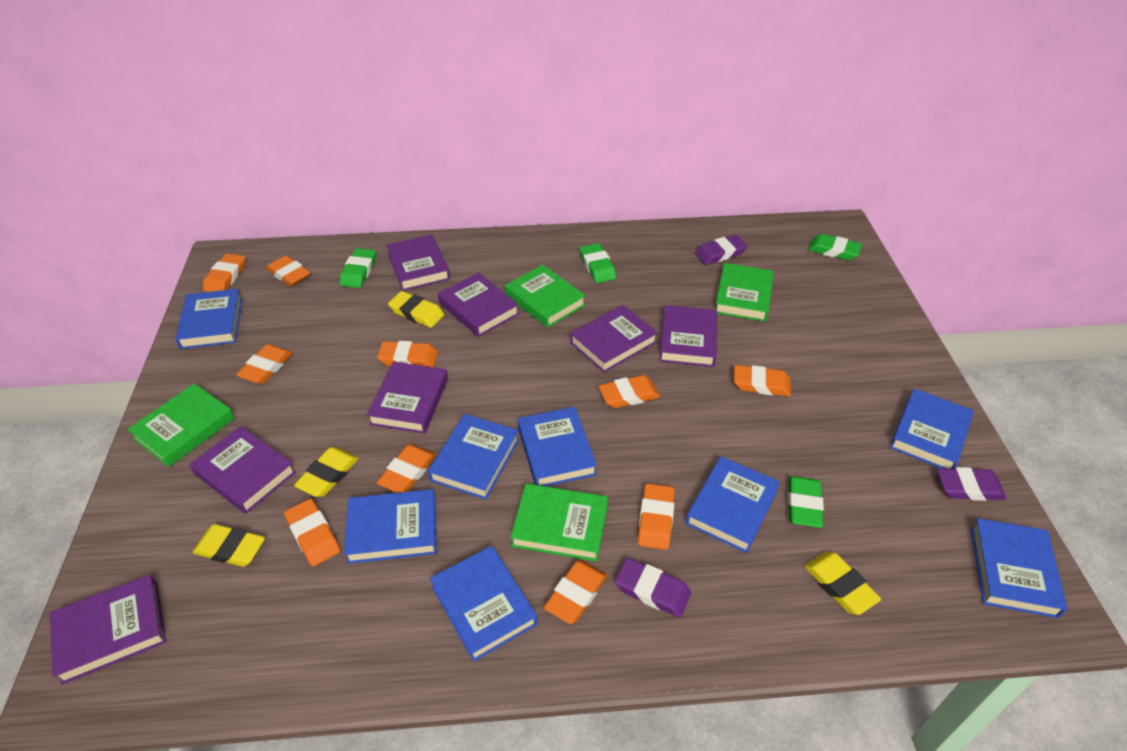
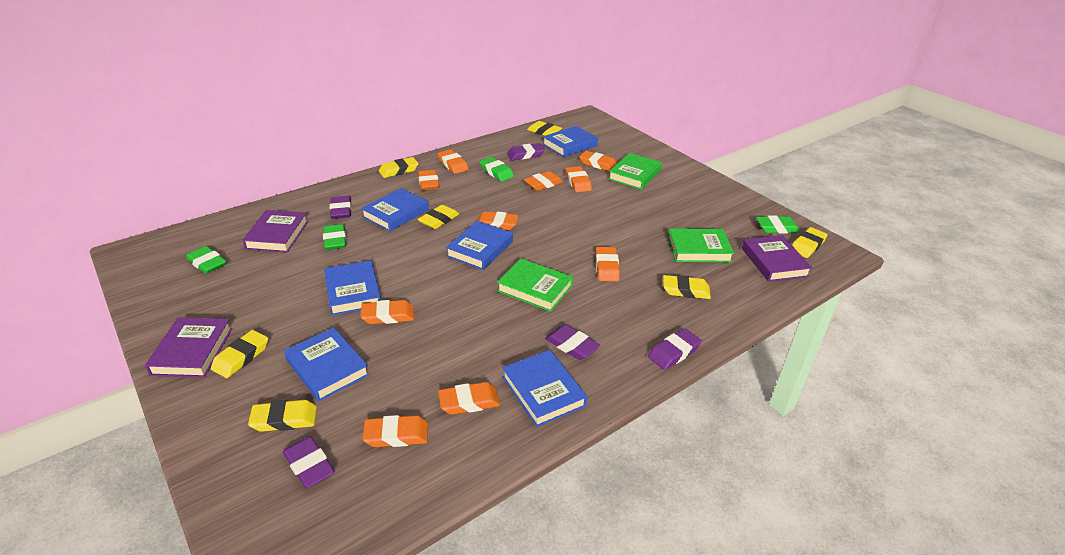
blue book: [175,289,243,349] [344,489,437,564] [428,414,519,500] [430,546,538,662] [518,407,597,486] [685,456,780,553] [890,389,974,469] [971,518,1068,618] = 8 -> [284,328,369,401] [324,261,381,316] [361,188,429,232] [446,221,513,270] [502,350,587,427] [543,126,598,157] = 6
green book: [127,383,235,467] [505,265,586,328] [510,483,608,562] [715,263,774,322] = 4 -> [497,258,573,312] [609,153,662,190] [668,228,734,262] = 3
purple book: [50,575,166,685] [189,426,296,514] [367,362,448,434] [386,234,450,291] [438,273,519,337] [570,305,658,373] [659,305,717,367] = 7 -> [145,317,232,378] [242,210,308,253] [742,235,812,282] = 3
purple eraser: [615,558,691,617] [695,235,748,265] [937,467,1006,501] = 3 -> [283,436,335,488] [330,196,351,219] [507,143,545,160] [545,324,600,360] [648,329,702,370] = 5
yellow eraser: [192,524,265,567] [294,447,359,497] [388,291,444,328] [804,552,881,615] = 4 -> [211,330,268,378] [248,400,317,432] [379,157,419,178] [418,205,459,229] [527,121,562,136] [663,275,711,299] [792,227,827,258] = 7

